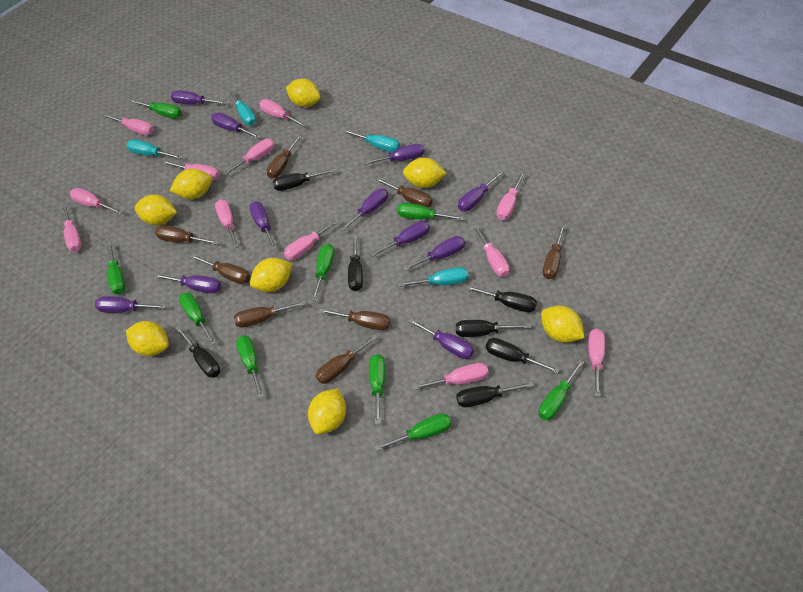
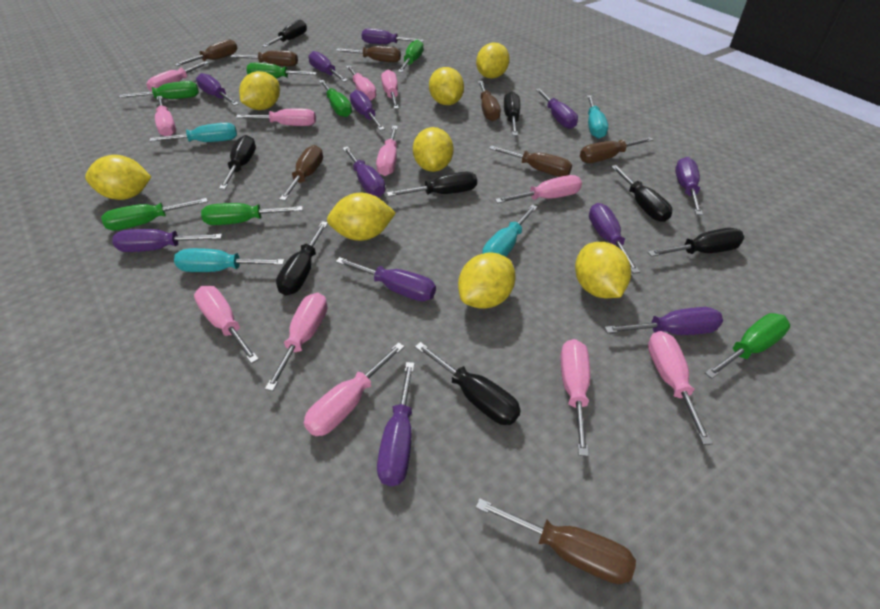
black screwdriver: [176,326,220,378] [273,168,336,191] [348,235,363,291] [456,320,530,337] [456,382,534,407] [466,285,537,312] [486,338,559,373] = 7 -> [219,135,256,189] [262,20,307,47] [276,221,328,296] [387,172,477,197] [415,342,521,425] [504,92,520,136] [611,165,672,222] [648,228,744,257] = 8
green screwdriver: [107,242,126,294] [129,99,182,119] [179,293,216,345] [236,335,264,398] [311,244,335,301] [369,354,385,424] [375,413,452,451] [397,203,464,220] [539,360,584,420] = 9 -> [101,198,208,230] [119,81,199,99] [201,203,303,225] [246,63,317,79] [319,80,352,117] [398,39,423,72] [705,313,790,379] = 7
purple screwdriver: [95,296,166,313] [154,274,221,294] [171,90,227,104] [211,112,261,139] [249,201,277,250] [340,188,388,231] [363,144,425,165] [370,221,430,257] [403,236,465,271] [408,319,474,359] [458,171,504,212] = 11 -> [112,229,222,252] [196,73,239,106] [308,51,348,82] [336,257,436,301] [342,147,385,197] [350,90,385,131] [362,29,424,44] [377,362,415,486] [535,88,578,129] [589,203,640,274] [605,307,723,335] [675,157,703,215] = 12

